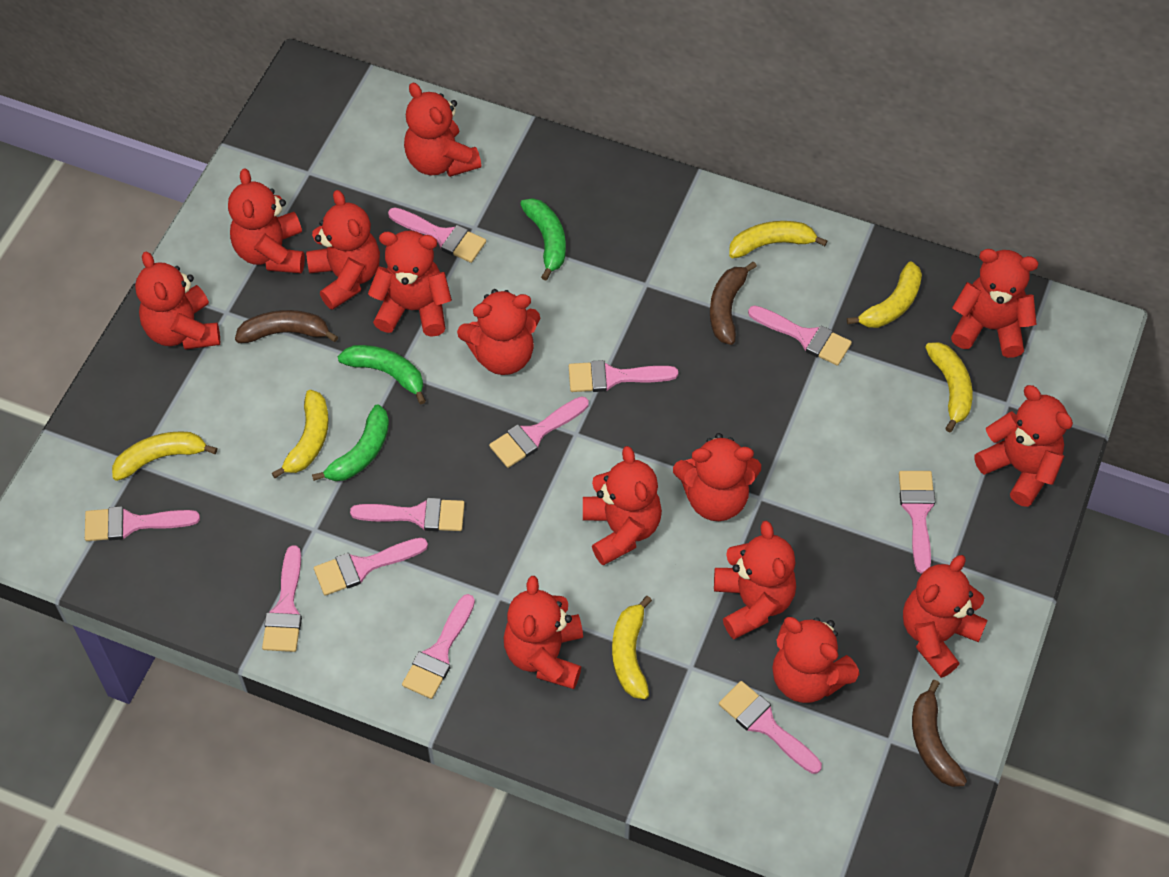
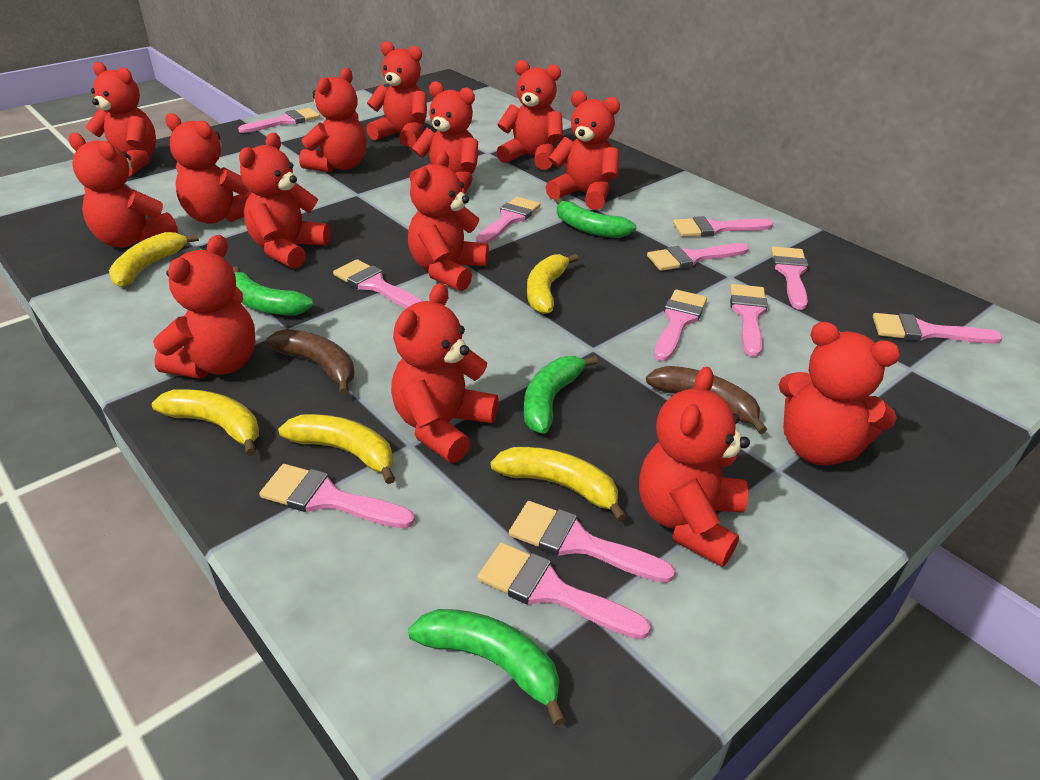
brown banana: [235,310,338,343] [710,261,757,345] [912,680,967,787] = 3 -> [266,329,355,395] [646,366,767,434] = 2
green banana: [312,404,389,481] [338,345,426,404] [520,198,566,281] = 3 -> [233,266,313,316] [408,609,566,726] [524,356,598,434] [555,197,636,238] = 4
pink brush: [85,506,200,541] [262,545,302,652] [314,538,428,596] [350,498,465,531] [388,207,486,263] [402,594,475,699] [489,396,589,468] [569,360,678,392] [719,681,822,774] [748,305,852,366] [899,471,935,574] = 11 -> [238,108,320,133] [259,464,415,528] [333,259,422,309] [475,197,540,243] [477,543,651,640] [509,501,675,583] [647,243,749,271] [654,290,707,361] [673,216,773,237] [730,284,768,357] [771,247,808,310] [873,313,1002,344] = 12
yellow banana: [112,431,217,481] [272,390,329,478] [612,596,652,699] [729,221,827,258] [847,261,922,328] [925,342,973,432] = 6 -> [109,232,199,287] [152,389,259,456] [278,414,395,484] [491,447,627,522] [527,254,579,314] = 5

